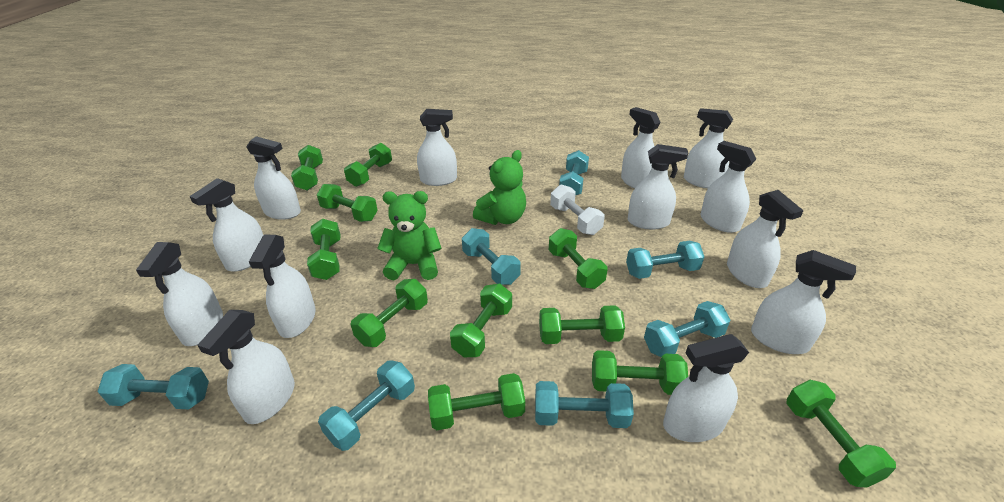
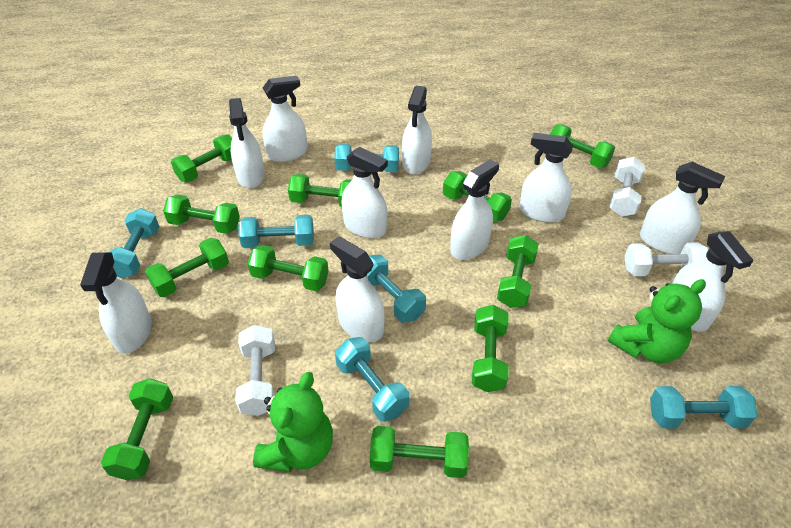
turquoise dumbbell: [98,364,209,409] [318,361,415,451] [462,228,521,285] [535,381,634,428] [559,150,589,196] [626,241,704,279] [644,301,730,357] = 7 -> [109,208,160,279] [239,215,314,248] [334,144,399,172] [335,337,409,422] [367,255,426,323] [650,386,757,429] = 6
white dumbbell: [550,185,605,235] = 1 -> [235,325,275,416] [609,157,645,217] [625,243,709,276] = 3
white spray bottle: [136,242,223,346] [190,178,263,272] [197,310,295,424] [246,136,301,220] [249,234,316,338] [417,109,457,186] [621,107,661,188] [628,144,688,229] [663,334,749,442] [684,108,733,188] [700,141,756,233] [727,190,804,288] [751,250,856,354] = 13 -> [80,252,152,354] [229,98,265,188] [262,76,307,162] [330,236,384,342] [341,147,388,238] [402,86,432,174] [450,159,499,260] [519,133,573,223] [640,162,725,254] [672,231,754,332] = 10

